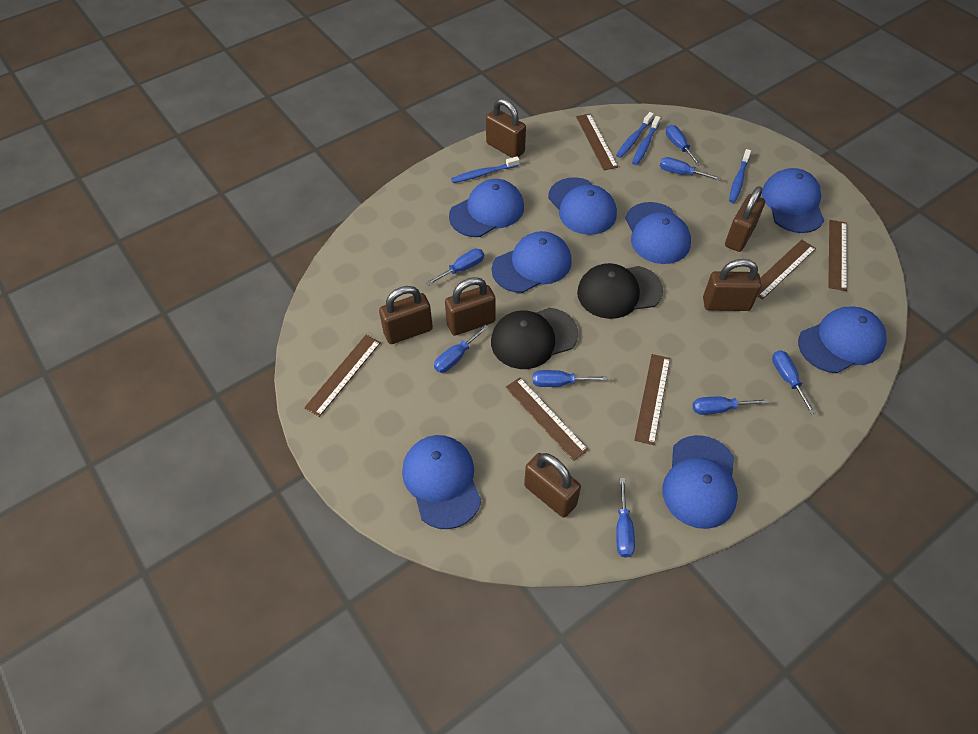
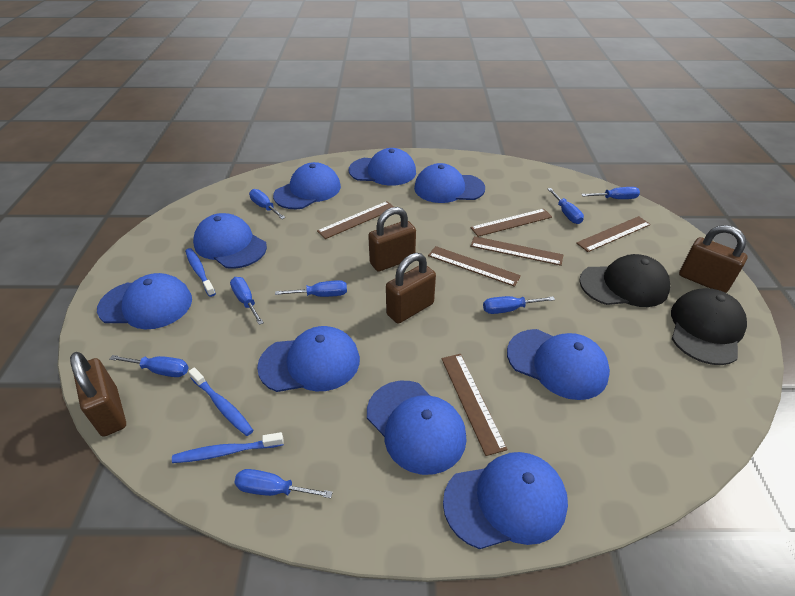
blue cap: [402,435,481,529] [449,179,524,237] [492,231,572,293] [548,177,617,235] [625,202,691,264] [662,435,738,529] [762,168,824,233] [798,306,887,373] = 8 -> [97,273,192,329] [193,213,267,269] [257,326,360,392] [273,162,341,209] [349,148,416,186] [367,381,467,475] [414,163,485,203] [443,452,568,549] [507,329,610,400] = 9
blue toothbrush: [451,156,520,183] [616,112,654,158] [632,116,661,165] [729,149,751,203] = 4 -> [172,432,284,463] [185,248,216,297] [188,367,253,436] = 3
brown padlock: [379,286,433,344] [445,277,496,336] [486,98,526,158] [524,453,581,518] [703,259,761,311] [725,186,765,252] = 6 -> [70,352,126,437] [368,207,416,272] [386,253,436,324] [679,225,748,293] = 4

